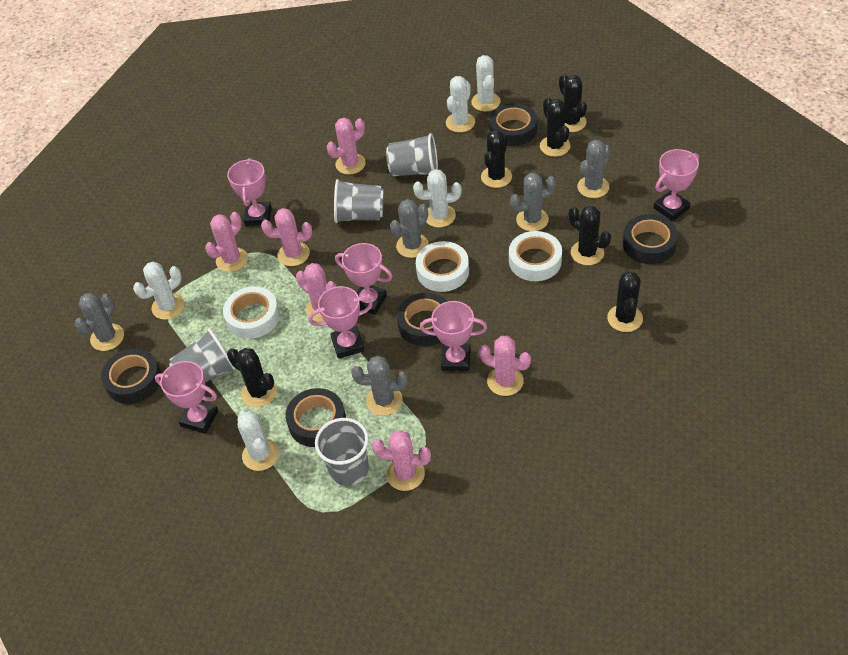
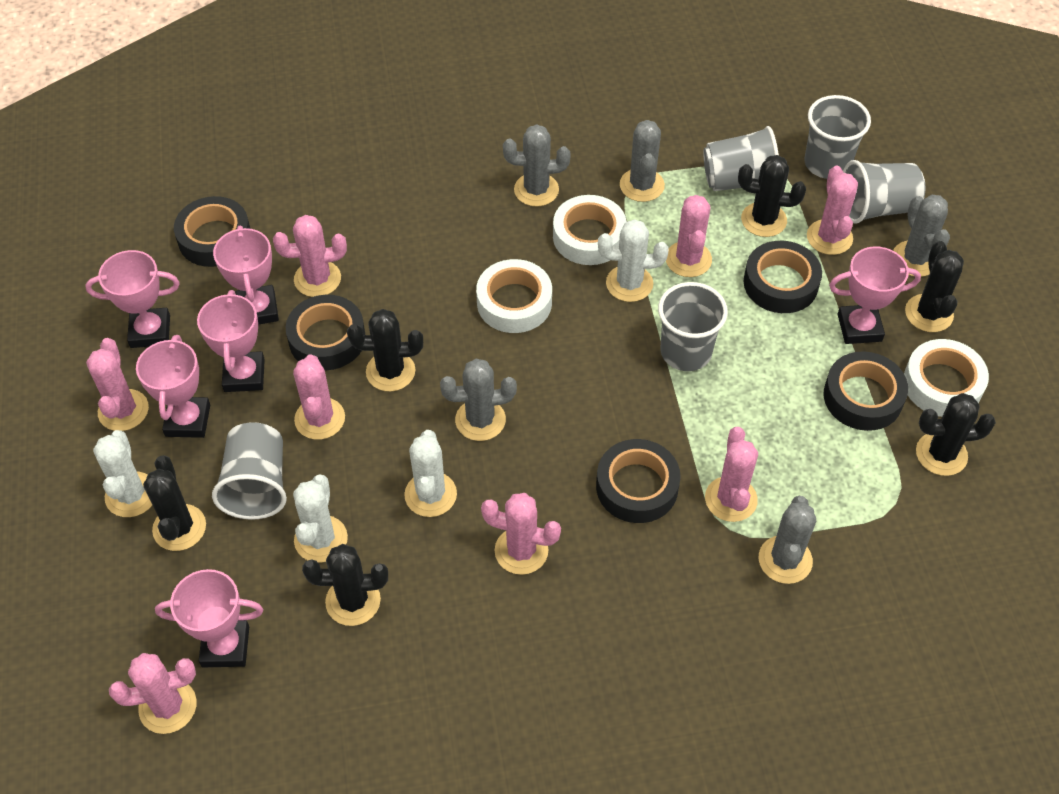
grey cup: [169,328,236,383] [315,418,369,486] [334,179,384,223] [386,133,438,176] = 4 -> [212,422,287,520] [658,282,728,371] [703,126,779,191] [804,95,871,179] [843,160,925,224] = 5
pink cactus: [205,212,248,272] [261,208,312,266] [296,263,337,322] [327,118,366,175] [372,430,431,491] [479,336,531,396] = 6 -> [86,338,149,431] [109,653,196,734] [273,215,347,297] [293,354,345,440] [481,493,561,575] [666,195,712,277] [705,427,758,522] [807,165,858,255] = 8
white cactus: [133,262,185,320] [238,411,279,471] [413,169,462,228] [446,76,475,133] [471,55,501,112] = 5 -> [93,430,152,517] [293,475,348,563] [404,430,457,517] [598,219,669,302] = 4

